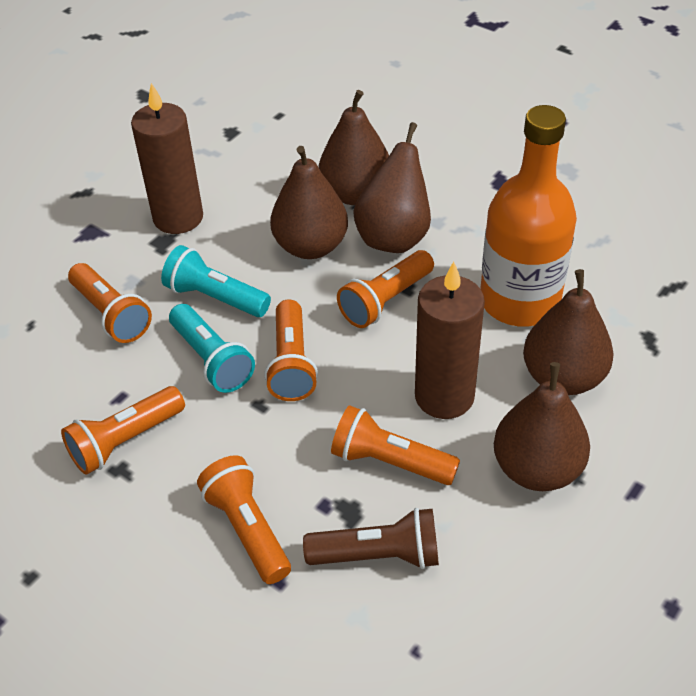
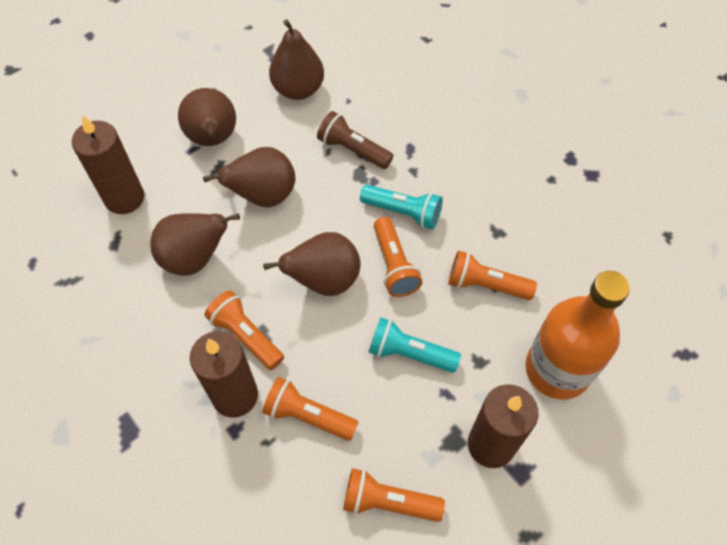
brown candle: [131,83,203,234] [415,262,485,419] = 2 -> [72,115,144,214] [190,331,258,418] [468,384,538,468] = 3
orange flashlight: [61,386,185,475] [68,263,152,343] [197,455,291,584] [265,299,318,401] [331,405,460,485] [337,250,434,328] = 6 -> [204,291,284,370] [262,377,359,441] [343,468,445,522] [374,217,422,297] [448,250,537,300] = 5

